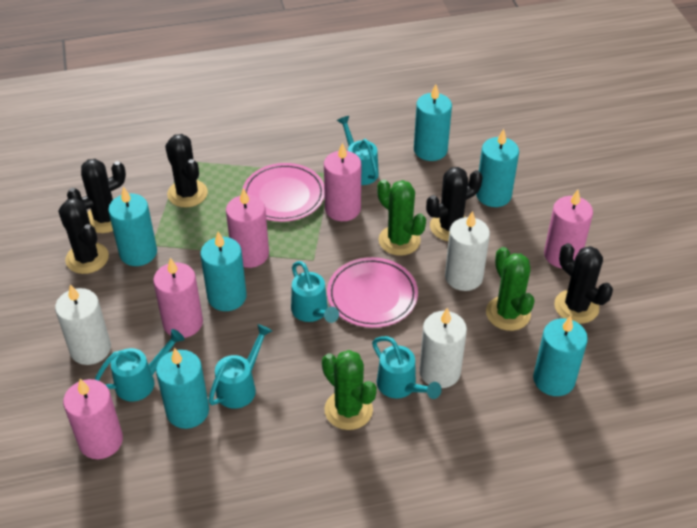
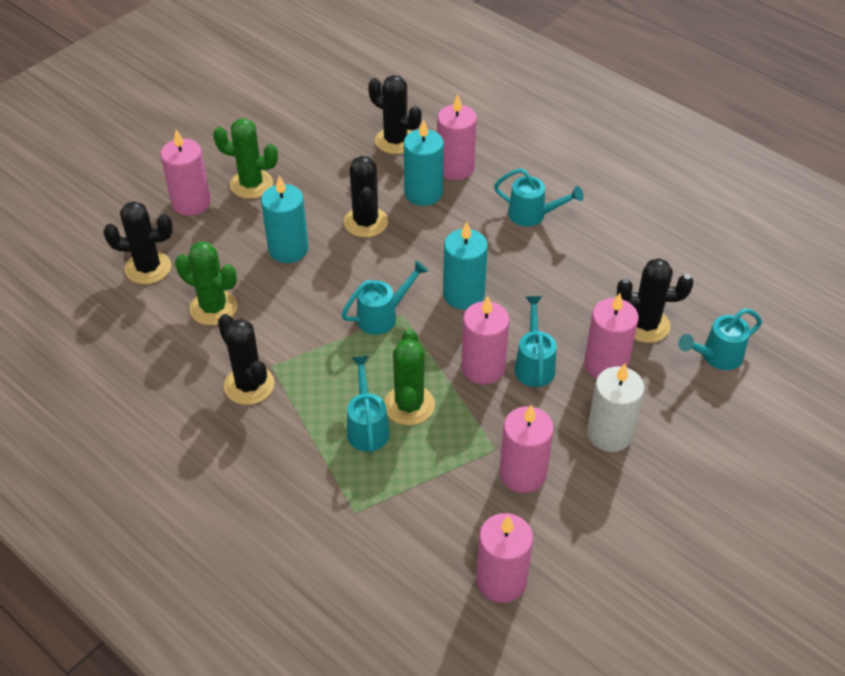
pink candle: [63,379,123,459] [153,258,203,338] [226,188,269,268] [324,142,361,221] [544,190,593,269] = 5 -> [161,129,211,216] [437,94,477,180] [461,296,509,385] [476,513,533,603] [500,404,554,493] [584,293,639,379] = 6
pink plate: [242,163,325,222] [327,257,418,328] = 2 -> none = 0
turquoise candle: [108,187,157,266] [156,348,209,429] [200,232,247,311] [414,84,452,161] [476,129,519,207] [533,316,588,396] = 6 -> [261,176,309,263] [404,119,444,206] [443,222,488,309] = 3
white candle: [55,284,111,365] [419,308,467,388] [445,211,490,291] = 3 -> [587,364,645,452] = 1

